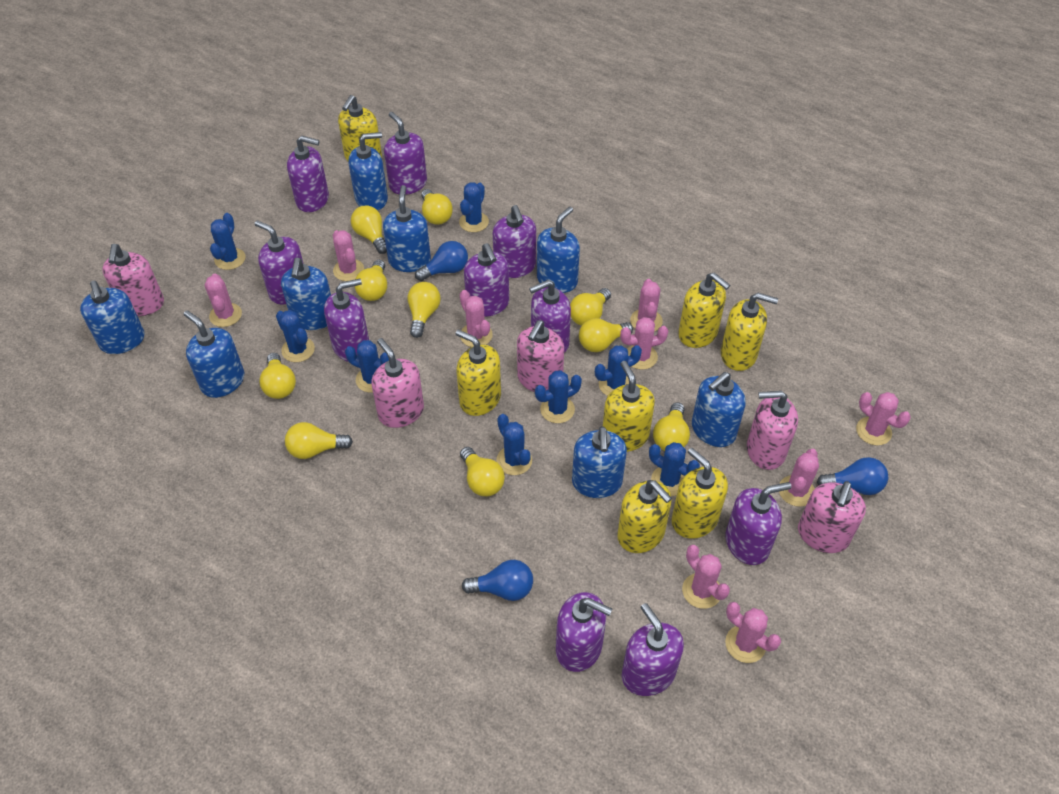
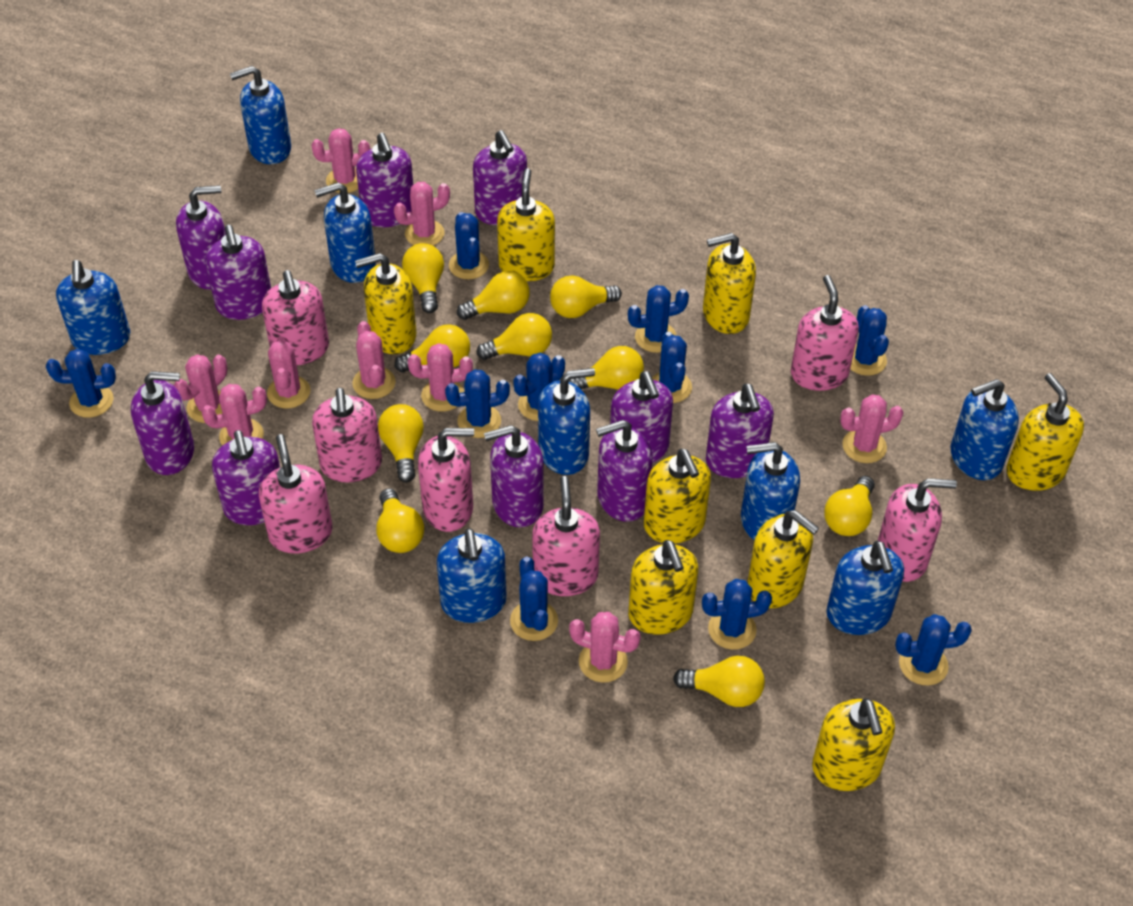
blue cactus: [210,213,245,270] [276,310,315,362] [345,340,389,393] [459,182,489,232] [496,414,532,475] [535,370,582,423] [595,345,642,396] [649,442,700,496] = 8 -> [46,349,116,418] [445,369,510,438] [449,212,489,279] [510,557,558,641] [513,353,565,421] [628,285,689,353] [652,332,692,403] [702,579,772,650] [850,305,889,376] [895,614,972,685] = 10
blue light bulb: [415,241,468,281] [462,560,533,601] [817,457,888,495] = 3 -> none = 0
pink soap dispenser: [102,244,164,316] [371,338,424,428] [517,320,564,392] [747,391,798,470] [798,481,866,553] = 5 -> [259,434,332,554] [262,270,329,365] [312,388,382,483] [418,428,474,532] [532,476,600,596] [791,275,859,391] [878,478,957,582] = 7
yellow soap dispenser: [338,95,382,162] [456,330,501,416] [603,361,655,452] [617,480,672,553] [671,448,728,539] [678,273,730,348] [721,293,778,371] = 7 -> [355,253,417,354] [497,168,555,281] [628,540,698,635] [644,449,711,544] [703,233,756,334] [747,510,819,608] [812,698,895,791] [1006,373,1084,491] = 8

